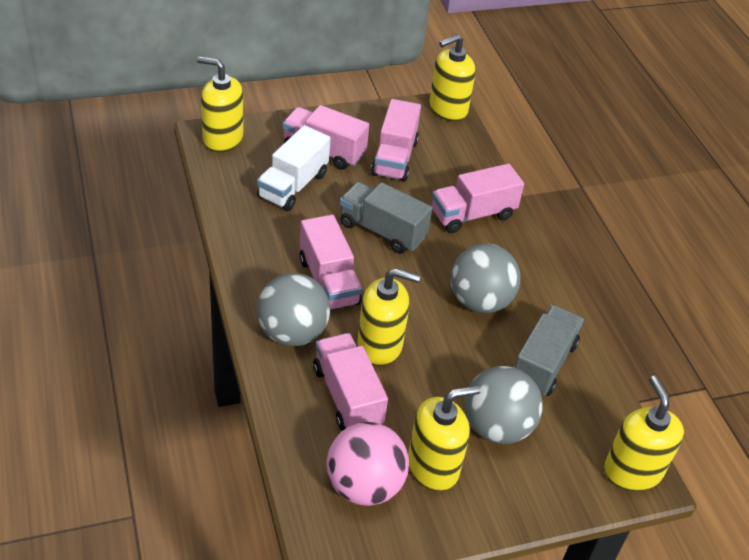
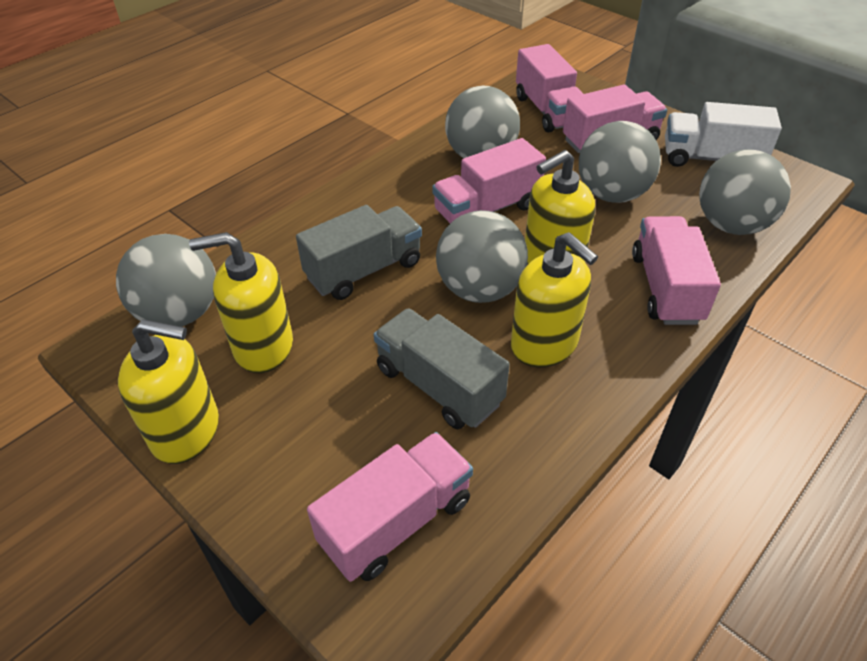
grey ball: [257,273,330,346] [450,244,521,313] [464,366,543,444] = 3 -> [116,234,216,327] [436,210,528,303] [445,86,520,158] [579,121,661,203] [699,149,791,235] = 5
pink ball: [326,422,409,506] = 1 -> none = 0
yellow soap dispenser: [197,56,243,152] [357,268,420,366] [408,385,480,491] [429,34,476,121] [604,376,684,491] = 5 -> [118,319,219,464] [189,232,293,373] [511,232,598,367] [525,150,595,264] = 4

